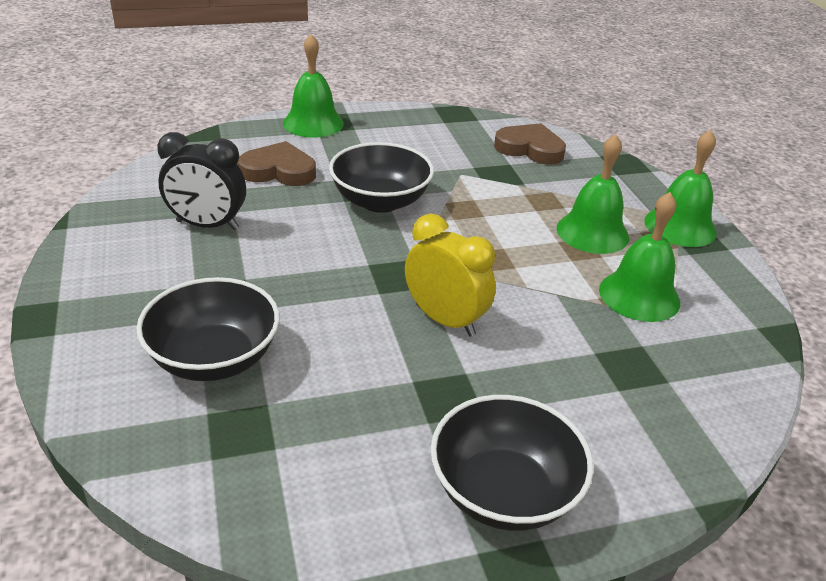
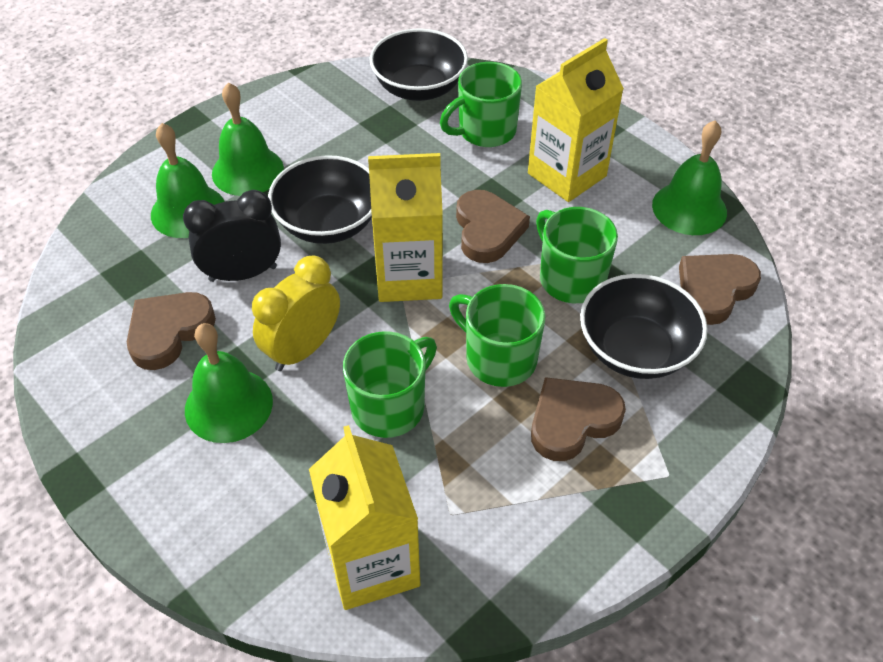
brown heart: [238,141,316,186] [494,123,566,165] = 2 -> [127,292,216,370] [456,190,530,263] [531,377,626,461] [679,254,761,325] = 4
green mug: none = 0 -> [343,331,437,438] [440,62,522,147] [449,284,546,387] [536,207,618,303] = 4
yellow carton: none = 0 -> [309,425,420,610] [368,153,443,302] [528,38,624,202] = 3

